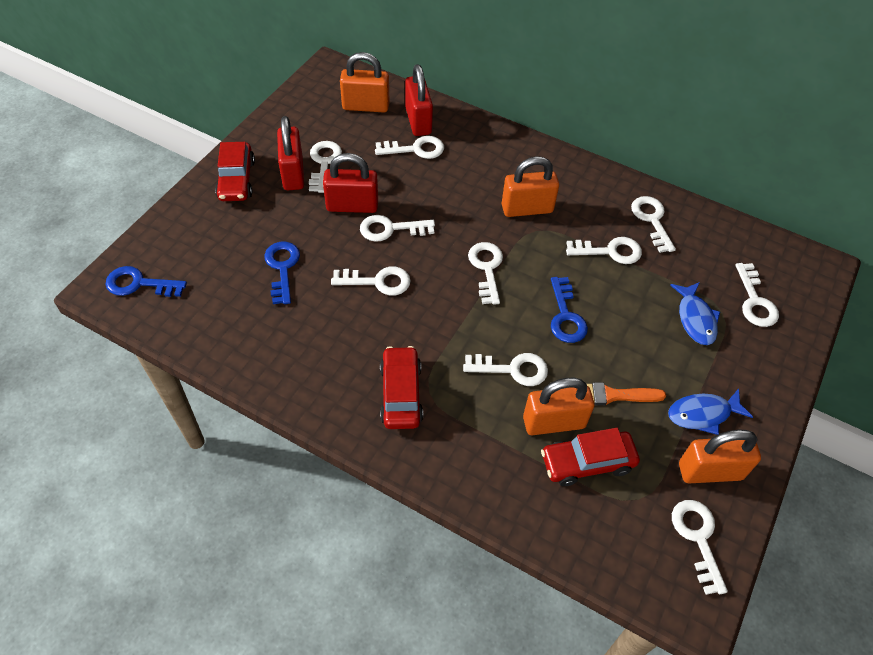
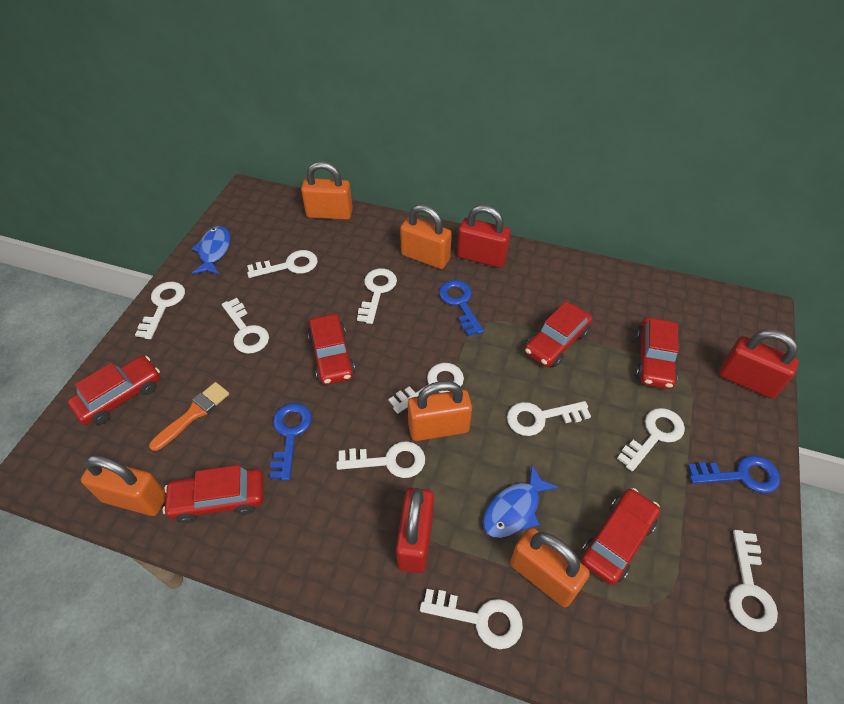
orange padlock: [340,52,389,112] [502,156,559,217] [523,378,595,435] [679,430,761,483] = 4 -> [81,455,166,516] [301,161,353,220] [400,204,452,269] [408,381,472,441] [510,528,590,607] = 5
red car: [215,142,255,201] [380,346,423,429] [541,428,640,486] = 3 -> [68,356,160,425] [162,465,264,523] [308,314,355,385] [525,302,593,367] [581,488,660,585] [635,317,679,389] = 6

